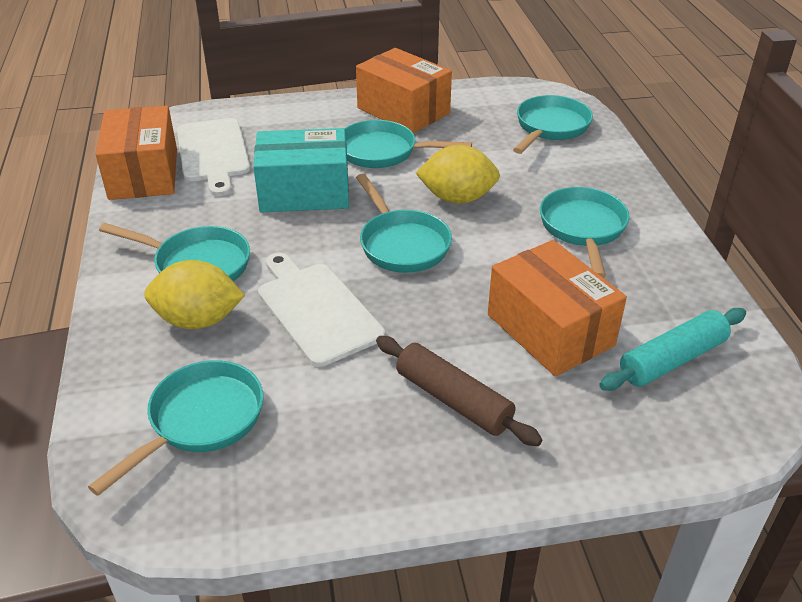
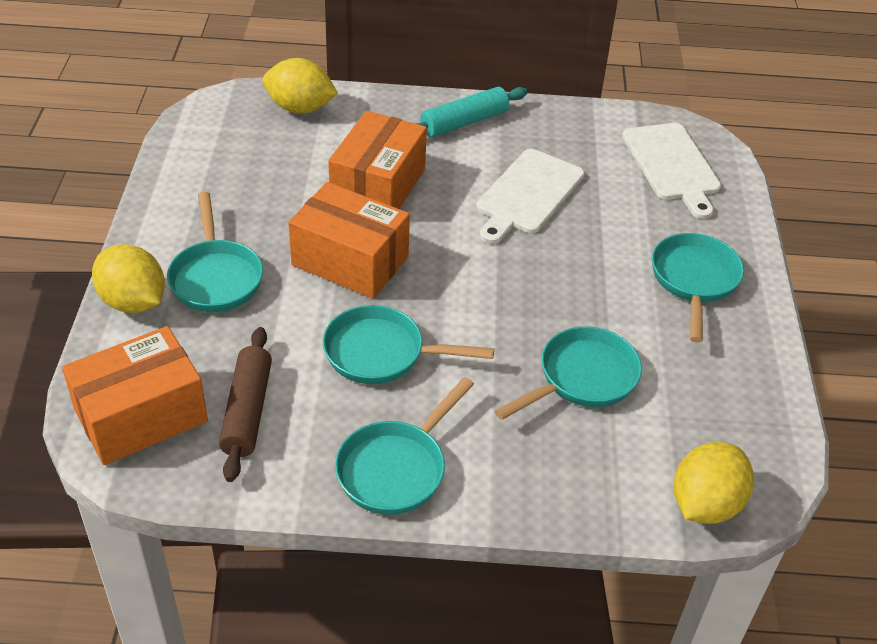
turquoise box: [253,128,349,212] = 1 -> none = 0
turquoise pan: [88,360,264,496] [99,223,250,282] [344,120,472,168] [356,174,452,273] [513,95,593,154] [540,187,630,278] = 6 -> [167,192,263,312] [323,305,494,384] [335,377,474,515] [494,327,642,420] [652,233,744,343] = 5
yellow lemon: [144,260,245,329] [416,145,500,204] = 2 -> [92,244,165,313] [263,58,338,114] [673,442,754,524] = 3

